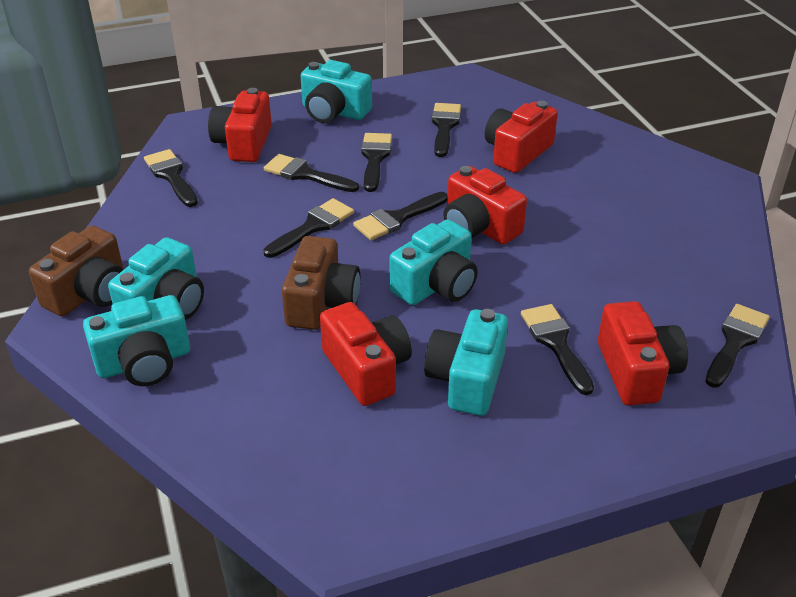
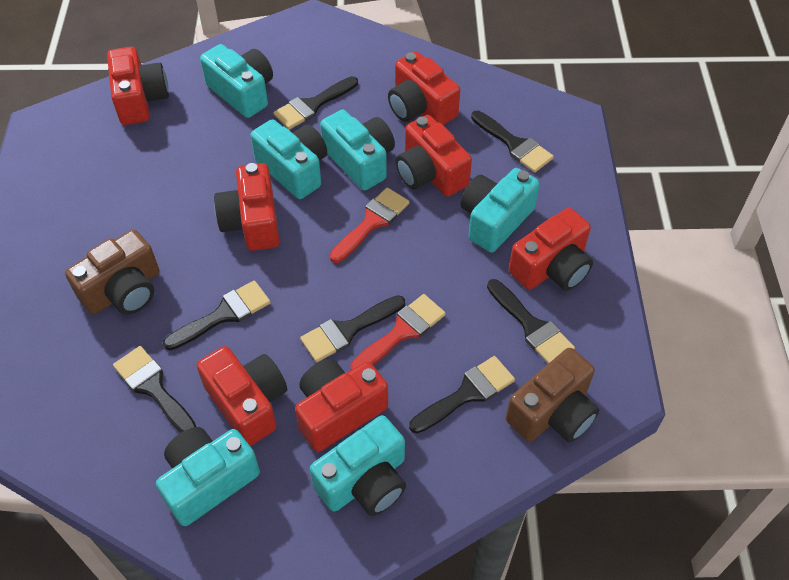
black brush: [144,149,198,207] [263,198,354,258] [264,154,359,192] [353,192,448,240] [361,133,392,192] [432,103,461,157] [521,304,594,395] [705,304,770,388] = 8 -> [113,346,196,433] [163,280,271,350] [273,76,358,130] [300,295,405,362] [409,356,515,433] [471,111,554,173] [487,279,575,364] = 7
red brush: none = 0 -> [330,187,409,263] [350,294,446,370] = 2
red camera: [208,88,272,162] [320,302,412,406] [443,166,527,245] [485,101,558,173] [598,301,688,405] = 5 -> [107,47,169,125] [197,346,287,446] [214,163,279,251] [295,359,388,452] [388,51,460,125] [396,115,472,197] [509,208,593,291] = 7
turquoise camera: [83,295,190,386] [108,237,204,320] [301,60,372,123] [389,219,478,305] [424,309,508,416] = 5 -> [156,427,260,526] [200,44,273,118] [250,119,327,199] [310,415,406,516] [320,110,395,190] [460,168,540,253] = 6

